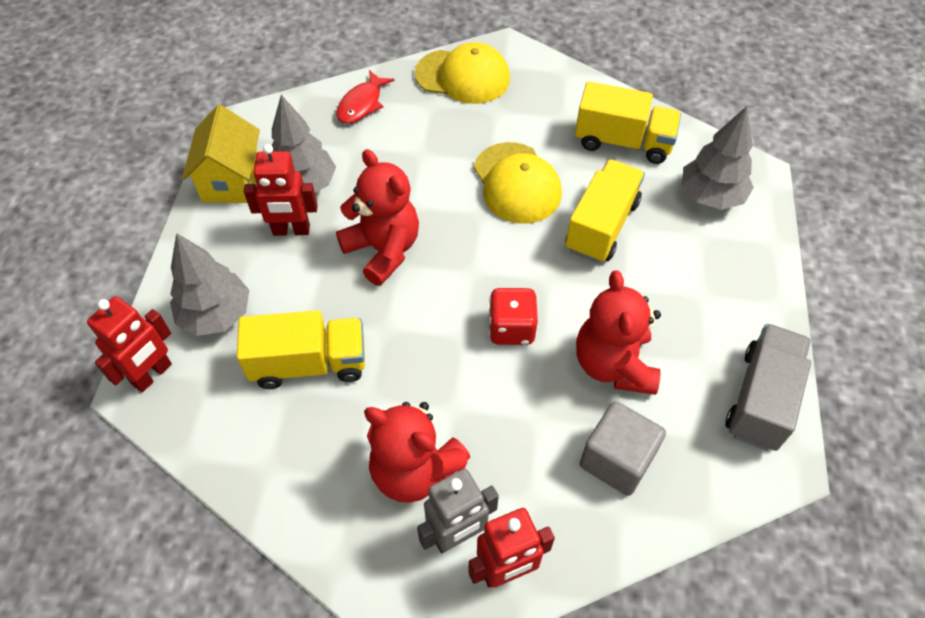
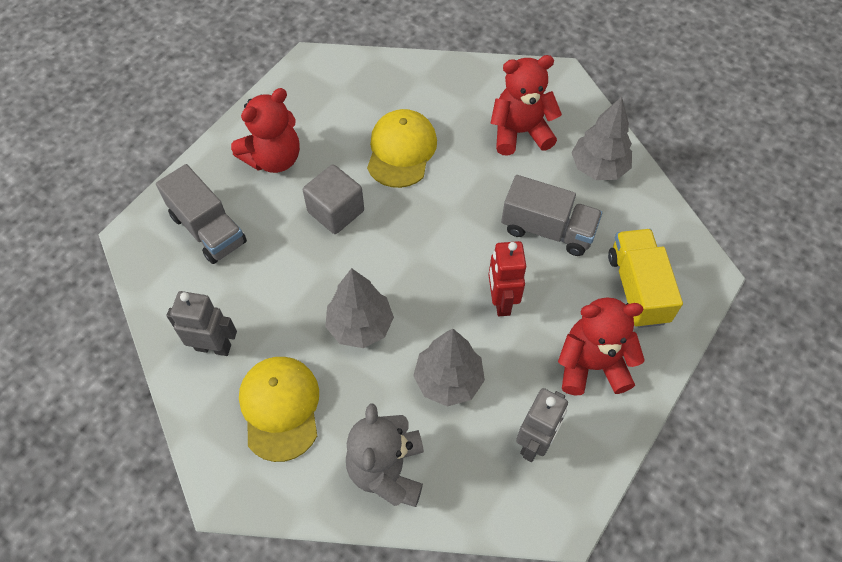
grey robot: [417,469,499,553] = 1 -> [166,291,237,356] [516,388,568,462] = 2
grey teddy bear: none = 0 -> [346,404,424,507] = 1
grey truck: [725,323,811,451] = 1 -> [156,164,247,264] [501,175,602,256] = 2
red dice: [489,288,538,345] = 1 -> none = 0
red fish: [336,70,395,124] = 1 -> none = 0
red robot: [87,296,172,392] [244,144,318,236] [468,508,555,588] = 3 -> [489,241,526,316] = 1
yellow house: [182,105,260,203] = 1 -> none = 0
yellow truck: [237,310,365,389] [565,159,645,263] [575,81,681,164] = 3 -> [608,229,683,328] = 1

